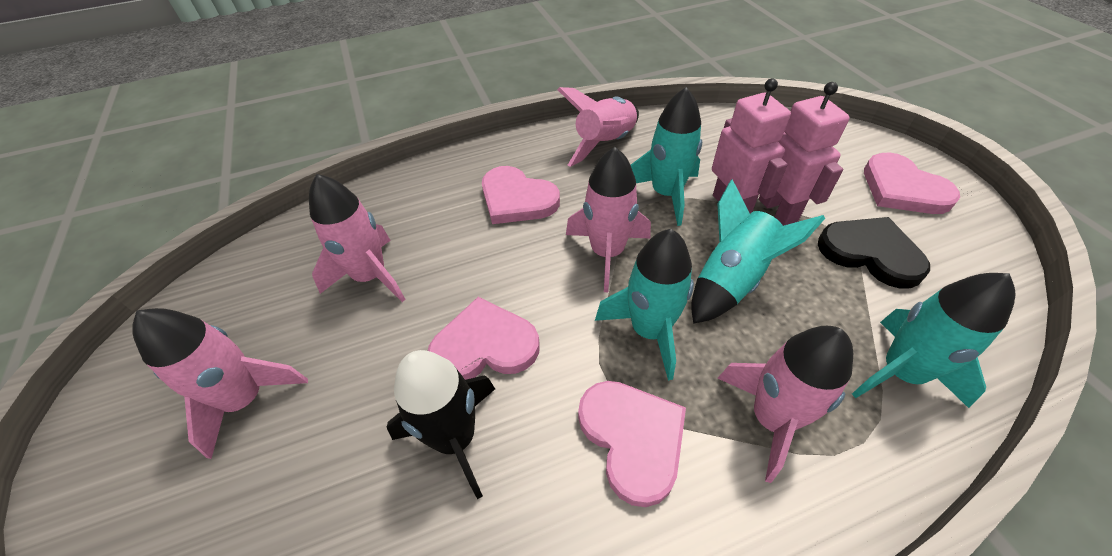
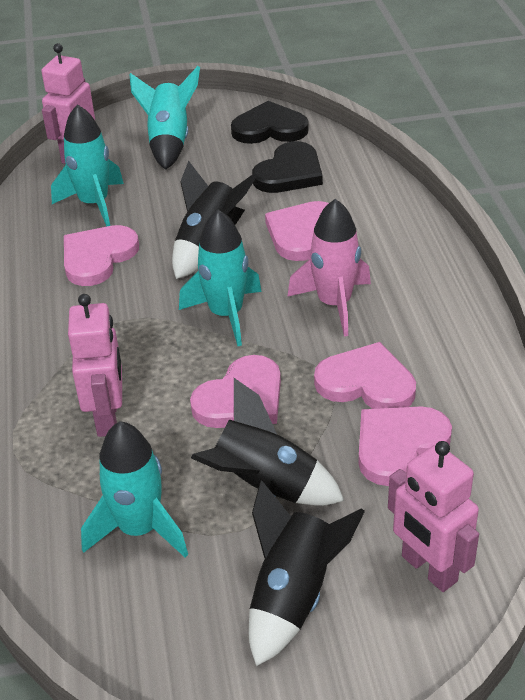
black heart: [818,217,930,289] = 1 -> [231,101,309,144] [252,141,323,193] = 2
black rocket: [387,350,495,499] = 1 -> [172,161,257,279] [191,378,344,506] [249,480,365,666] = 3
pink heart: [428,297,540,380] [482,166,560,224] [578,381,686,507] [864,152,960,214] = 4 -> [64,225,139,286] [190,355,281,428] [265,201,329,261] [314,342,416,409] [358,406,452,486] = 5
pink robot: [712,78,791,213] [759,82,850,226] = 2 -> [41,43,95,164] [68,294,122,437] [388,441,479,592] = 3
pink rocket: [132,308,308,459] [309,174,406,302] [557,87,639,167] [566,147,651,292] [717,326,853,483] = 5 -> [287,199,371,336] = 1

